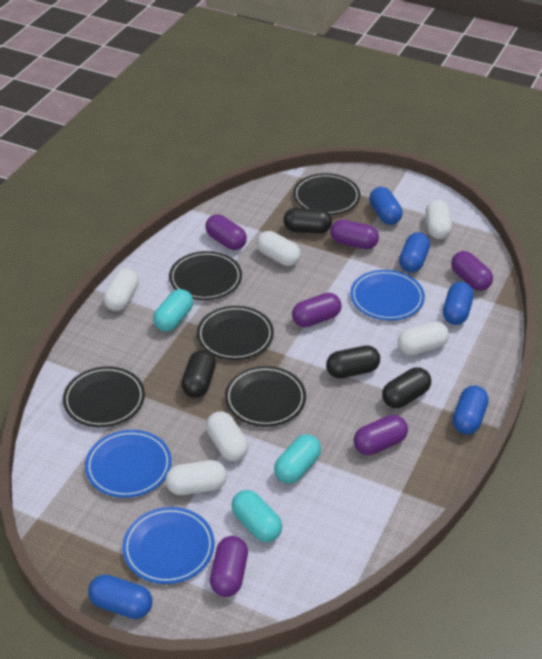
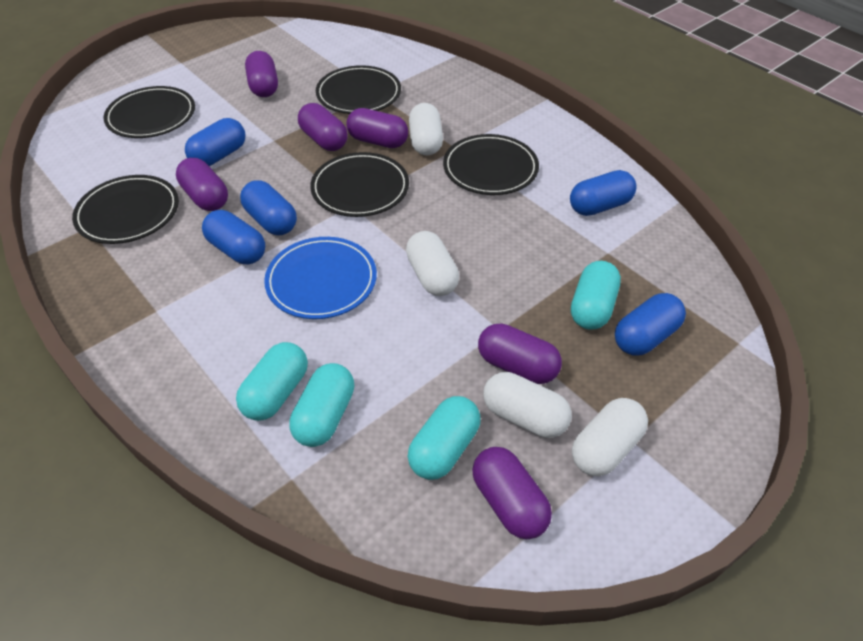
black capsule: [182,350,216,398] [283,208,332,233] [326,345,380,378] [382,367,431,408] = 4 -> none = 0
blue plate: [85,430,172,498] [122,507,215,584] [350,270,425,320] = 3 -> [264,237,377,319] = 1
turquoise capsule: [153,289,193,332] [231,490,282,542] [274,434,321,484] = 3 -> [236,342,308,421] [289,363,354,447] [408,396,481,480] [571,261,621,330] = 4
white capsule: [103,268,139,311] [166,460,227,495] [206,411,248,461] [257,231,301,266] [398,321,449,356] [426,200,452,239] = 6 -> [406,231,459,296] [409,103,443,155] [483,372,572,438] [572,398,648,476] = 4

